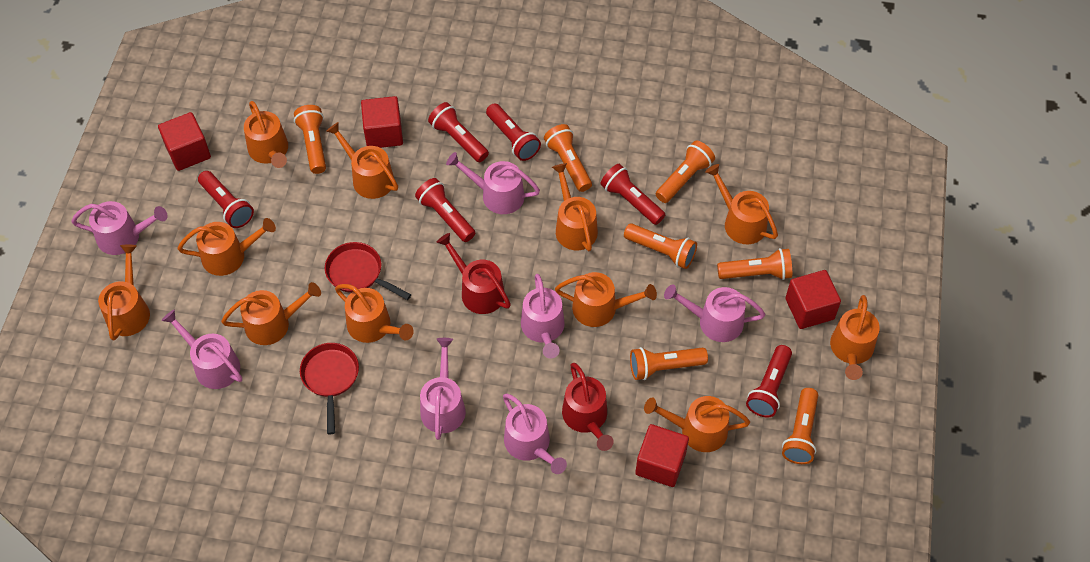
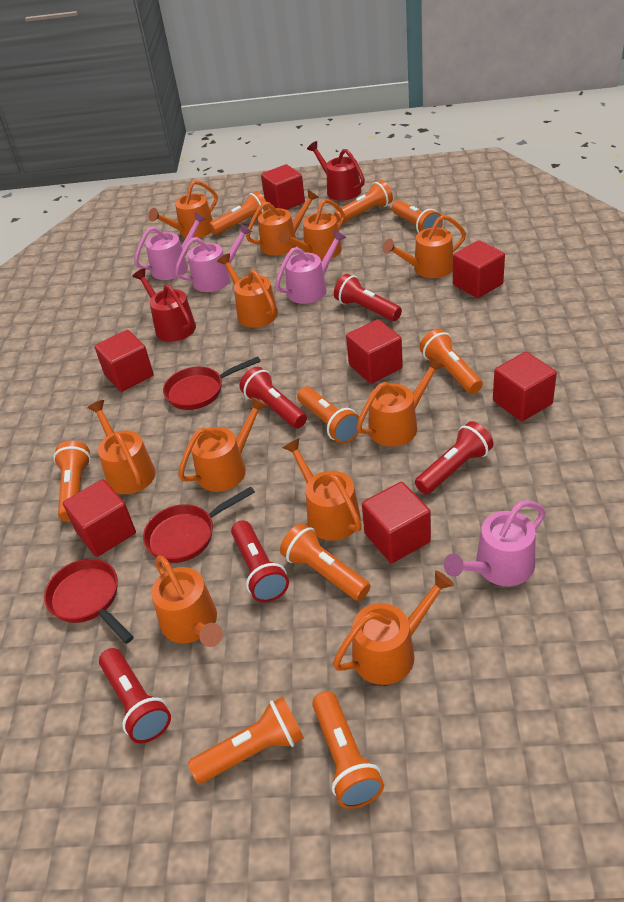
orange flashlight: [294,105,326,174] [544,124,592,192] [624,223,697,269] [630,347,708,380] [656,141,715,203] [717,248,792,280] [782,388,818,464] = 7 -> [53,440,91,522] [188,697,304,784] [209,191,269,235] [280,523,371,601] [297,387,359,444] [312,691,384,809] [334,180,393,223] [392,200,443,233] [420,329,483,394] = 9
pink watering can: [71,201,168,255] [162,310,242,389] [420,338,466,440] [446,152,540,214] [503,394,567,474] [521,274,565,358] [664,284,765,342] = 7 -> [134,212,206,280] [175,224,253,292] [275,230,347,304] [444,500,546,586] = 4
red cube: [158,112,211,171] [361,96,403,148] [635,424,689,487] [785,270,841,329] = 4 -> [63,479,136,557] [94,330,154,392] [261,164,305,210] [346,319,403,384] [362,482,431,563] [453,240,505,298] [493,352,557,421] = 7
red flashlight: [198,171,254,228] [415,178,475,242] [428,102,489,162] [486,103,541,161] [601,164,665,225] [746,345,792,417] = 6 -> [99,648,171,743] [231,520,289,603] [240,367,307,428] [334,274,402,321] [415,421,493,494] = 5
red pan: [300,343,359,434] [325,242,411,300] = 2 -> [44,559,134,644] [143,486,255,563] [163,357,261,410] = 3

